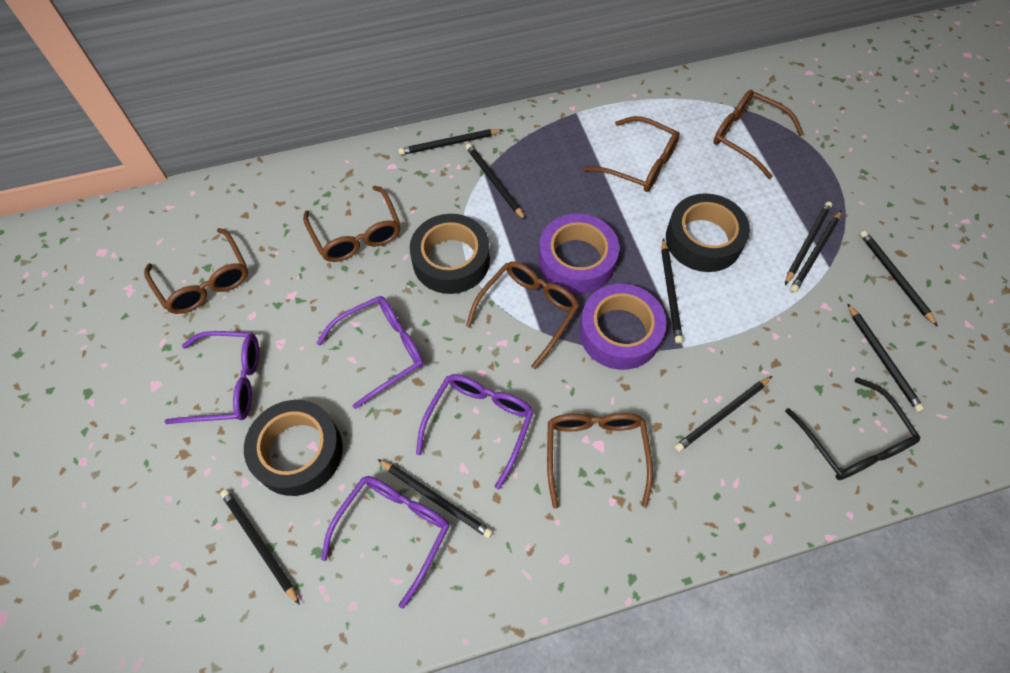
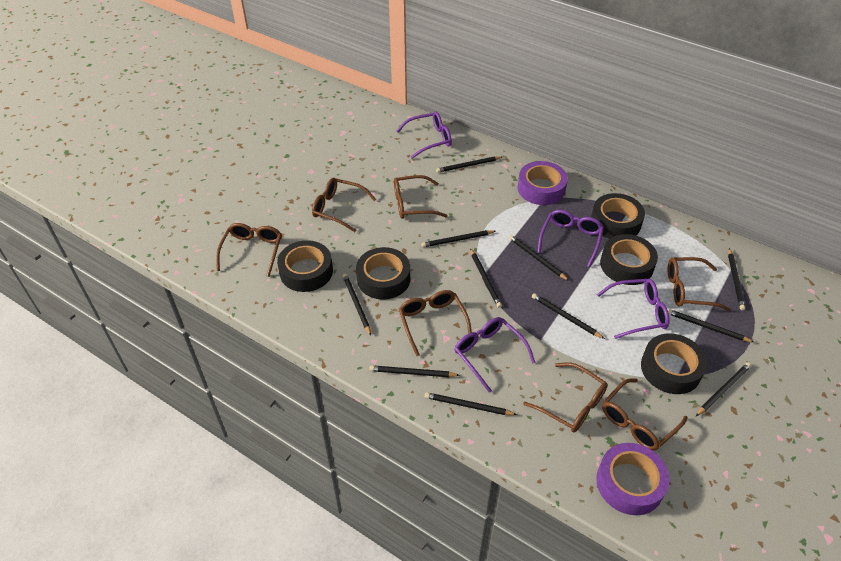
black glasses: [785,377,920,480] = 1 -> none = 0
black pencil: [220,489,300,605] [378,459,493,538] [398,129,503,155] [466,143,526,220] [661,239,683,344] [674,376,772,452] [785,201,832,285] [790,211,841,293] [847,303,925,412] [860,230,938,327] = 10 -> [343,274,371,336] [369,365,460,377] [421,230,495,247] [425,392,517,415] [436,156,502,173] [470,248,502,308] [509,235,569,281] [532,293,605,339] [668,309,754,342] [696,363,751,416] [728,248,745,310] = 11
black tape: [244,400,343,496] [410,214,490,294] [666,193,750,272] = 3 -> [277,240,333,292] [356,247,410,299] [591,193,645,239] [600,234,658,285] [641,334,707,394] = 5
brown glasses: [144,228,248,314] [303,186,400,262] [466,261,579,369] [547,413,653,509] [584,116,680,192] [713,90,804,179] = 6 -> [216,223,282,277] [312,178,376,232] [394,175,447,219] [399,290,472,356] [523,362,608,432] [602,378,688,451] [667,257,730,311] = 7

